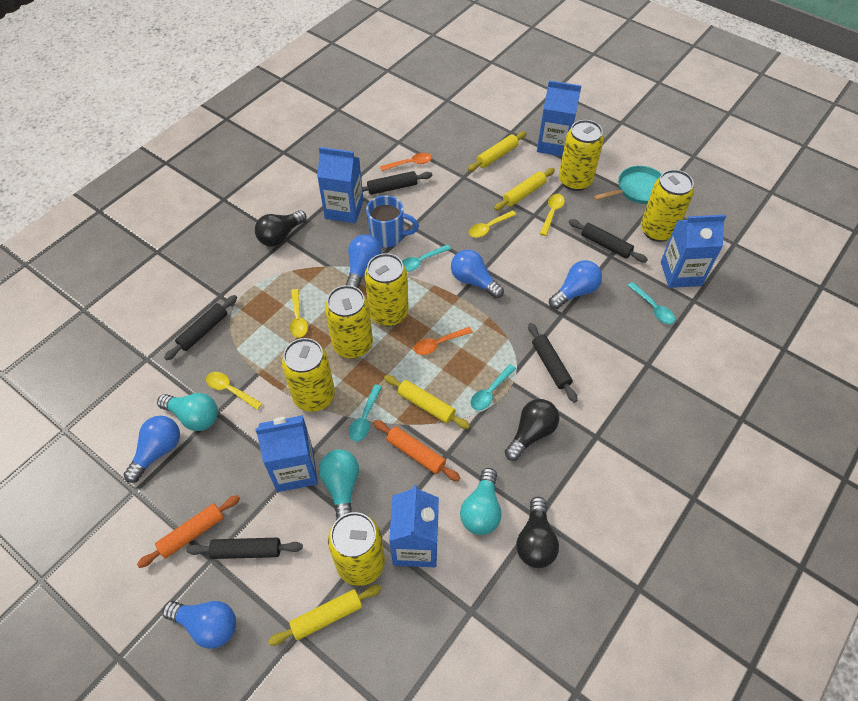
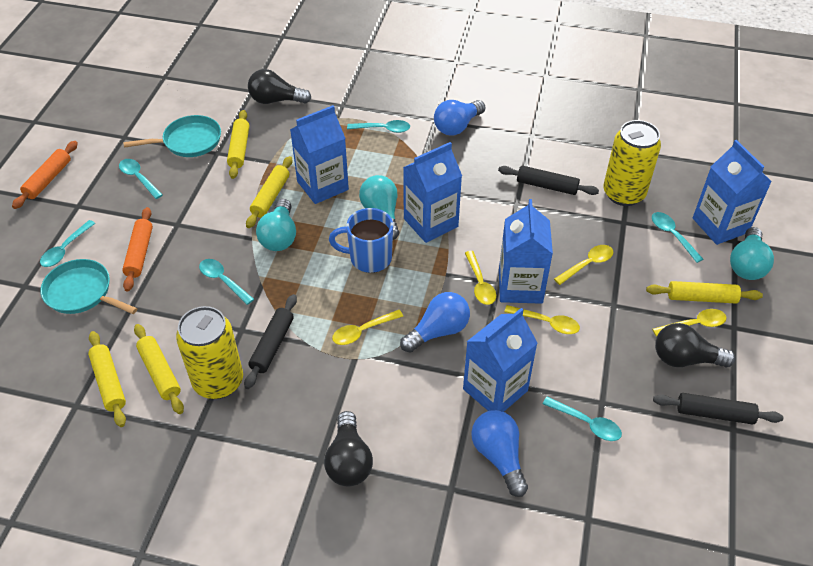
black rolling pin: [164,295,237,360] [187,538,303,559] [362,171,432,195] [528,323,577,403] [569,219,648,263] = 5 -> [244,294,297,389] [498,166,599,195] [653,393,783,424] = 3
blue light bulb: [124,416,180,483] [162,601,236,649] [346,235,381,289] [451,250,504,298] [549,260,602,309] = 5 -> [400,292,470,353] [434,100,485,136] [471,410,528,497] = 3
orange spoon: [380,153,432,171] [414,327,473,355] = 2 -> none = 0
turquoise pan: [594,166,662,204] = 1 -> [40,259,138,314] [123,115,221,157] = 2
turquoise spoon: [349,384,382,441] [402,244,451,272] [471,364,516,410] [627,282,675,324] = 4 -> [40,220,95,267] [119,159,163,199] [199,259,254,305] [347,120,410,133] [542,397,622,441] [652,212,703,263] = 6
yellow can: [282,338,335,412] [325,285,373,358] [328,512,385,586] [365,253,409,326] [559,120,604,191] [641,170,694,242] = 6 -> [176,306,243,399] [604,120,661,206] = 2
yellow rolling pin: [268,585,382,646] [384,375,470,429] [468,131,527,172] [494,168,555,211] = 4 -> [88,331,126,427] [134,324,184,414] [227,110,249,179] [246,156,292,228] [646,281,763,303] = 5
yellow spoon: [206,372,262,410] [290,289,308,338] [469,210,516,238] [540,194,565,236] = 4 -> [332,310,403,345] [465,251,496,305] [504,305,580,334] [554,245,613,285] [652,309,727,337] = 5

